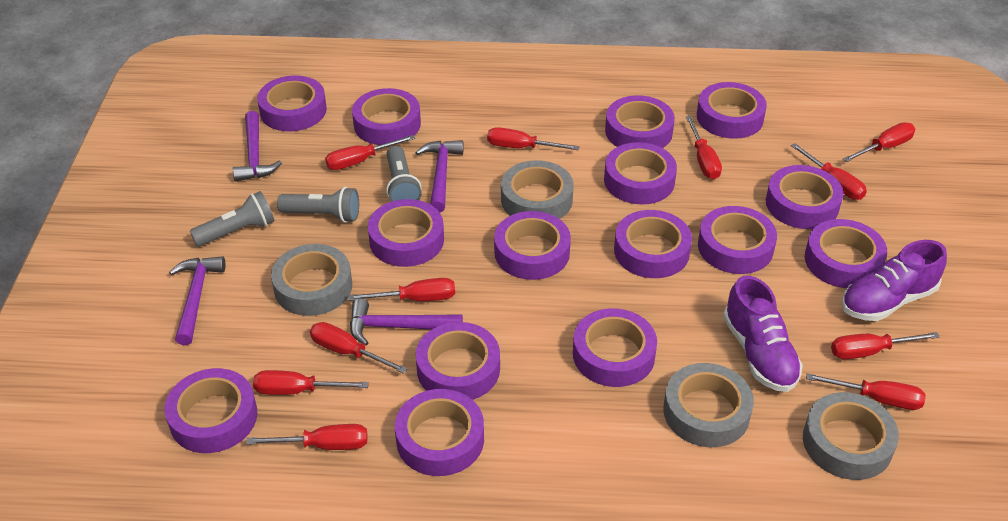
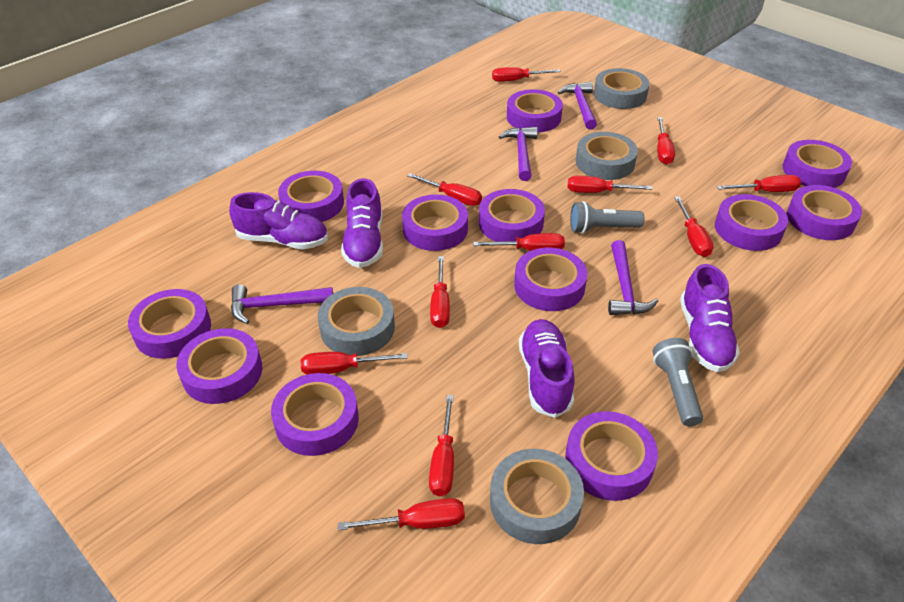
grey flashlight: [190,191,274,246] [277,187,359,223] [386,146,422,202] = 3 -> [570,201,645,234] [652,338,703,426] = 2
purple shoe: [723,276,803,392] [841,240,947,321] = 2 -> [229,192,328,249] [341,178,383,268] [519,319,575,418] [680,264,740,372] = 4
purple tape: [165,368,257,453] [257,76,327,131] [352,88,421,145] [368,199,444,267] [395,389,484,476] [416,322,500,400] [494,211,571,280] [573,308,657,387] [604,142,677,204] [605,95,675,148] [614,210,692,278] [697,82,767,139] [698,206,777,274] [766,165,843,229] [805,219,887,288] = 15 -> [128,289,211,359] [176,328,262,404] [271,373,359,456] [278,171,344,222] [402,194,468,251] [479,189,545,242] [507,89,563,133] [514,248,588,311] [565,411,658,501] [715,194,788,251] [783,140,852,188] [787,185,862,240] = 12

